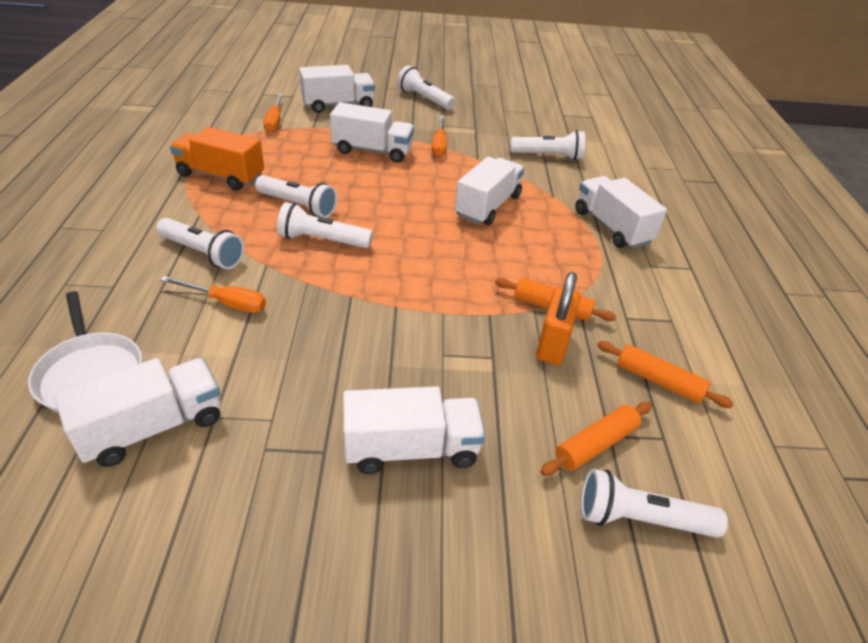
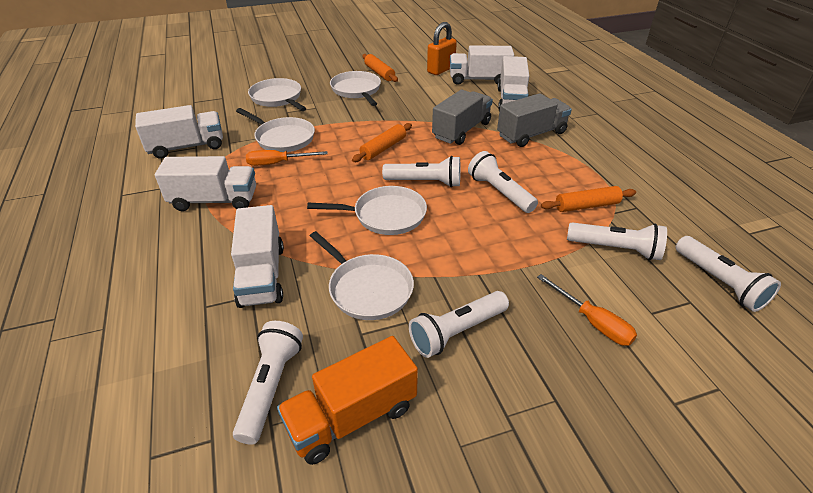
grey truck: none = 0 -> [432,90,493,145] [497,93,572,147] = 2
orange screwdriver: [160,276,266,313] [263,94,283,132] [432,116,447,157] = 3 -> [246,150,328,166] [537,274,637,346] = 2
white pan: [28,291,142,413] = 1 -> [236,108,315,152] [248,78,307,111] [307,186,427,235] [310,231,414,320] [330,71,381,106] = 5
white truck: [54,358,221,467] [299,65,375,113] [330,102,414,163] [343,386,485,474] [455,157,524,226] [575,176,667,249] = 6 -> [135,105,223,159] [155,156,256,211] [231,205,284,308] [450,45,514,85] [498,56,529,111] = 5

